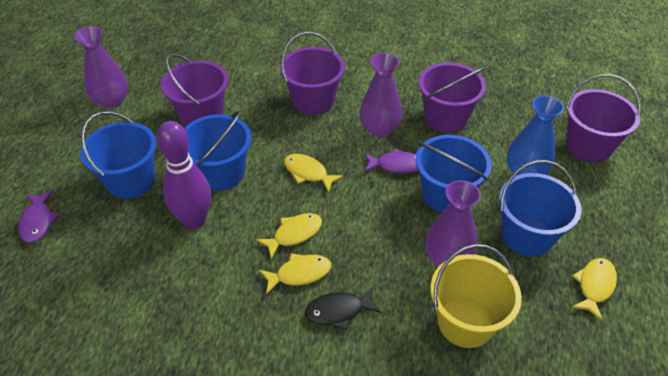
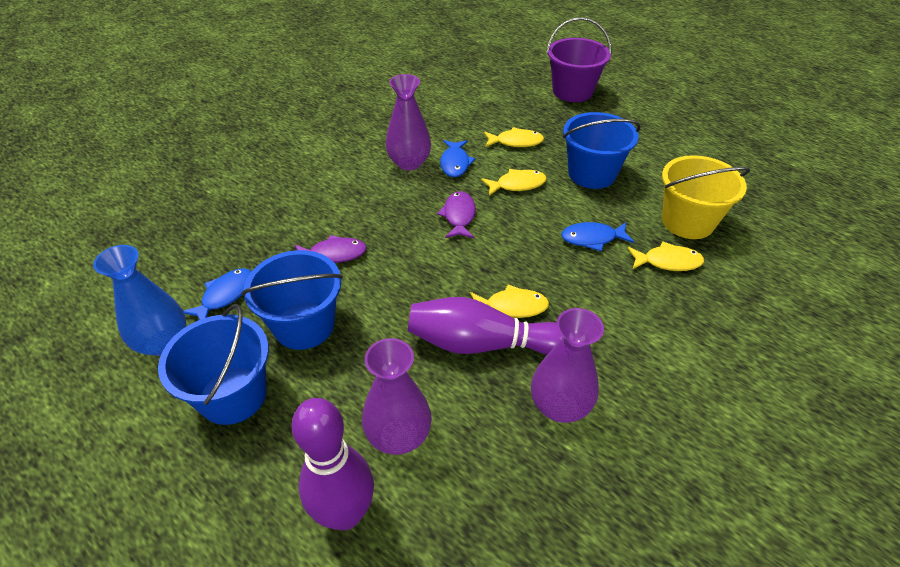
black fish: [305,287,381,330] = 1 -> none = 0
blue bucket: [80,111,156,199] [184,111,251,191] [415,135,492,213] [499,160,581,257] = 4 -> [158,304,269,425] [241,250,343,350] [563,112,640,189] = 3
blue fish: none = 0 -> [184,268,251,320] [440,140,476,177] [561,222,634,252] = 3
purple bowling pin: [157,121,211,229] = 1 -> [292,398,374,530] [408,297,563,355] = 2
purple bucket: [161,54,228,127] [280,32,345,115] [419,63,486,133] [566,74,642,163] = 4 -> [547,17,612,102] = 1

